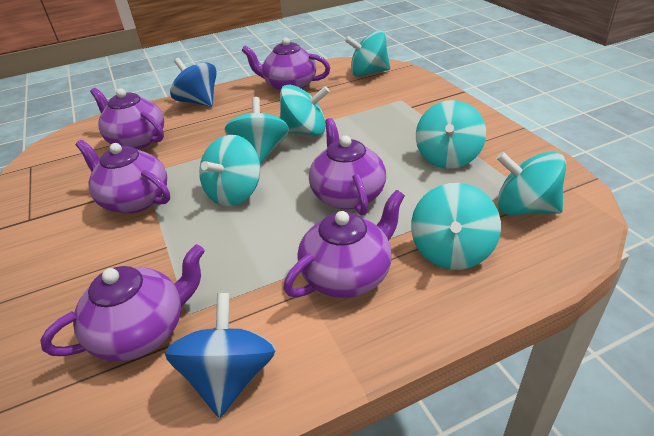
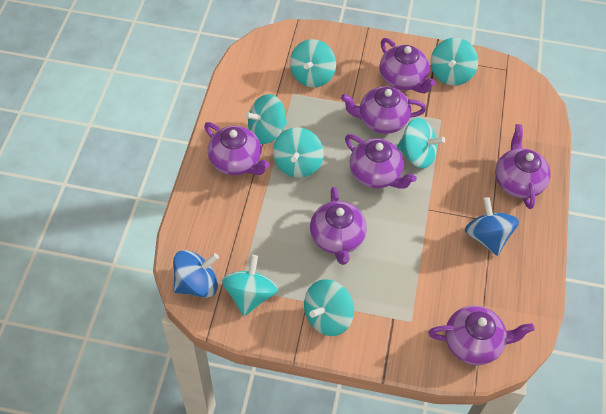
purple teapot: [40,244,205,361] [76,140,170,214] [90,88,164,150] [242,37,330,91] [284,190,405,298] [309,118,386,215] = 6 -> [204,122,270,175] [310,187,367,265] [341,86,426,134] [345,134,417,189] [379,38,436,93] [429,306,535,365] [495,124,551,209] = 7

